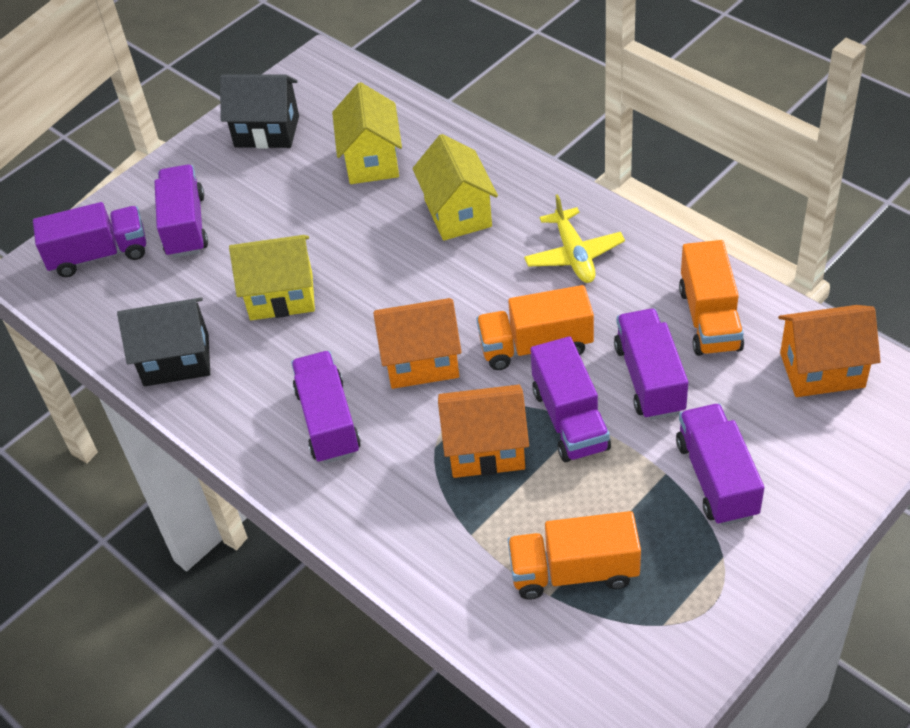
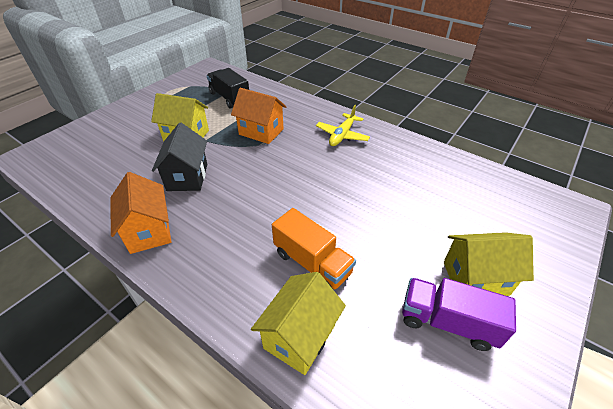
black house: [117,297,210,386] [220,74,299,149] = 2 -> [152,123,207,191] = 1
black truck: none = 0 -> [206,68,249,109] = 1
orange house: [373,298,461,389] [438,385,529,478] [778,305,881,397] = 3 -> [110,172,171,254] [231,88,287,144] = 2
orange truck: [476,285,594,370] [508,511,641,600] [679,240,744,356] = 3 -> [272,208,356,290] = 1
purple truck: [33,202,146,277] [154,164,208,258] [291,351,361,464] [530,336,611,462] [614,309,688,420] [676,403,764,526] = 6 -> [402,278,516,351] = 1

